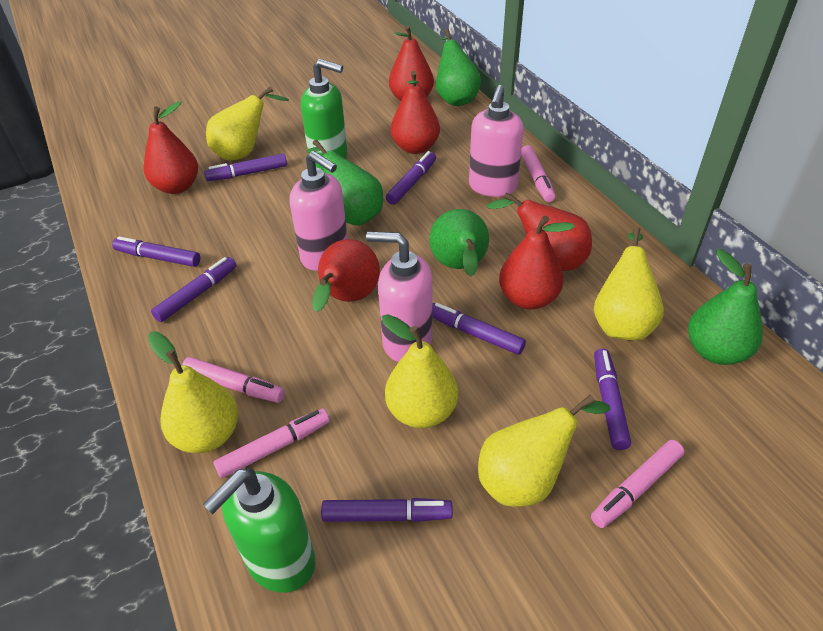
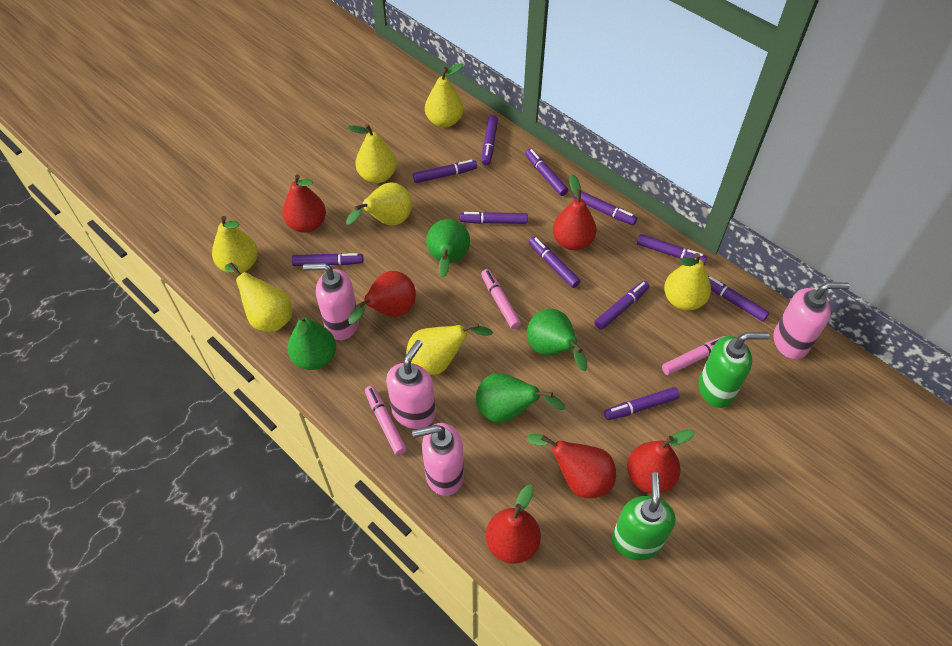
pink marker: [182,357,285,403] [213,409,330,478] [521,145,555,202] [591,440,684,528] = 4 -> [365,386,407,455] [481,269,521,329] [662,336,725,375] = 3
pink soap dispenser: [289,151,348,271] [366,232,432,362] [469,85,524,197] = 3 -> [303,263,359,340] [386,340,436,429] [412,423,464,496] [774,282,850,359] = 4
purple marker: [112,237,200,267] [151,257,237,322] [204,154,287,181] [321,498,453,522] [386,151,436,205] [432,303,526,355] [594,348,631,450] = 7 -> [292,253,363,266] [413,160,477,183] [460,212,528,224] [482,115,498,165] [525,149,568,196] [529,236,581,288] [574,191,637,225] [595,281,650,330] [604,387,680,420] [637,234,707,264] [708,276,769,322] = 11
yellow pear: [148,332,238,453] [206,86,289,161] [382,314,458,428] [478,394,610,507] [594,227,664,341] = 5 -> [212,216,258,274] [225,263,292,332] [346,183,412,225] [348,124,397,183] [406,322,493,375] [425,63,464,128] [664,253,711,311] = 7

